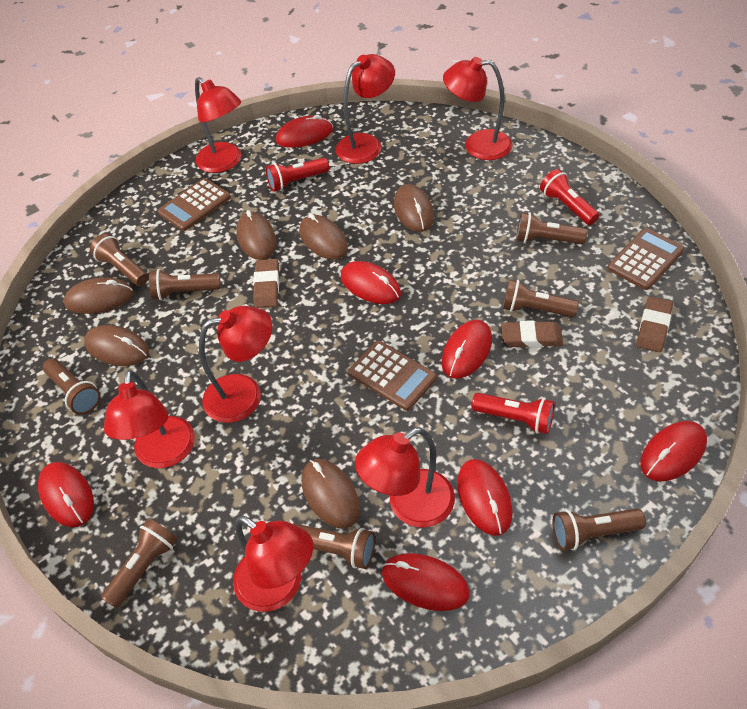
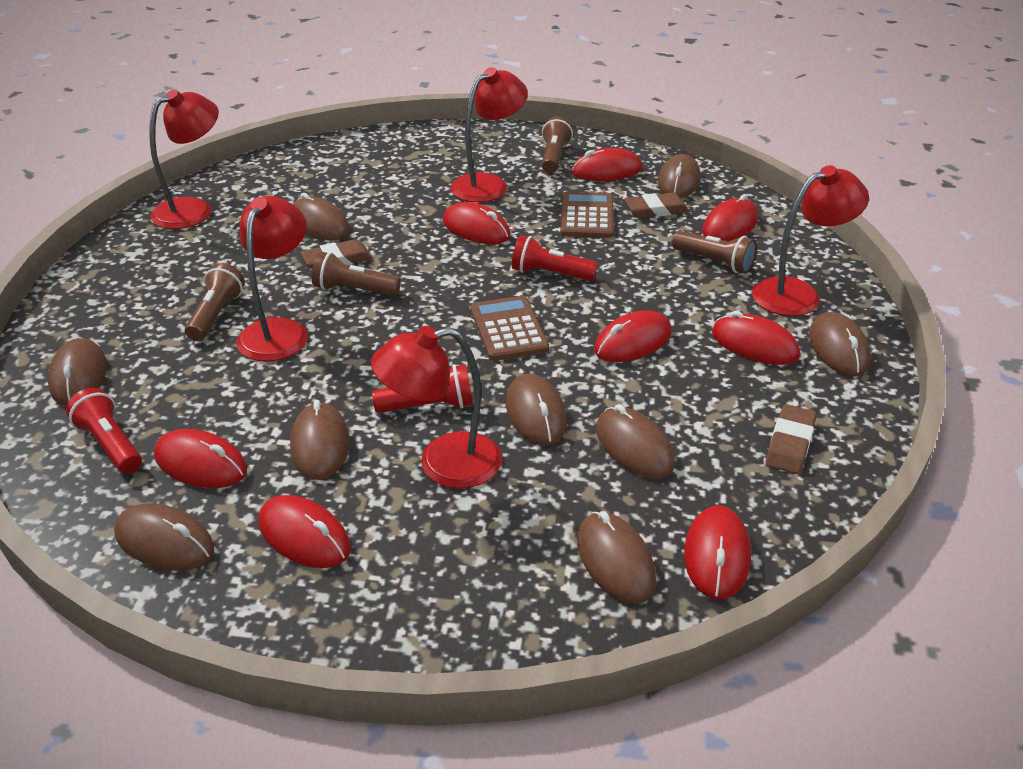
brown calculator: [158,178,231,231] [348,341,437,410] [607,228,685,290] = 3 -> [471,296,549,361] [560,192,613,238] = 2
brown flashlight: [43,358,101,415] [90,233,148,286] [101,518,178,608] [149,269,221,300] [293,523,375,569] [503,279,579,317] [516,212,587,244] [552,508,646,551] = 8 -> [185,263,245,341] [311,252,401,296] [542,116,573,173] [672,231,757,274] = 4
brown mouse: [64,277,133,314] [84,325,149,366] [236,210,276,260] [299,214,348,260] [301,459,360,529] [394,184,434,232] = 6 -> [48,338,107,406] [114,503,214,571] [290,400,350,480] [293,193,349,240] [506,374,567,445] [577,511,656,604] [596,404,675,479] [658,154,701,198] [809,312,871,376] = 9
red lamp: [104,370,195,468] [195,77,241,173] [199,306,272,423] [233,515,313,612] [336,54,395,164] [355,427,455,528] [443,57,512,160] = 7 -> [150,89,219,229] [237,196,308,362] [371,326,502,489] [450,67,528,203] [752,165,869,316] = 5
red mouse: [38,462,94,527] [276,115,333,148] [341,261,401,304] [382,553,470,611] [442,320,492,379] [457,459,513,536] [640,421,707,481] = 7 -> [154,429,247,488] [258,495,351,568] [443,202,510,244] [572,148,642,181] [594,310,672,362] [684,506,751,600] [702,194,758,241] [712,311,800,365] = 8

